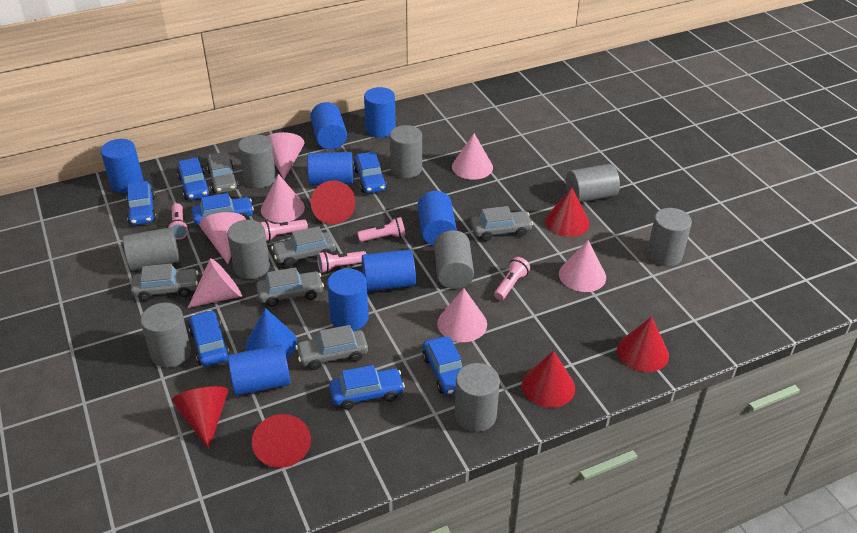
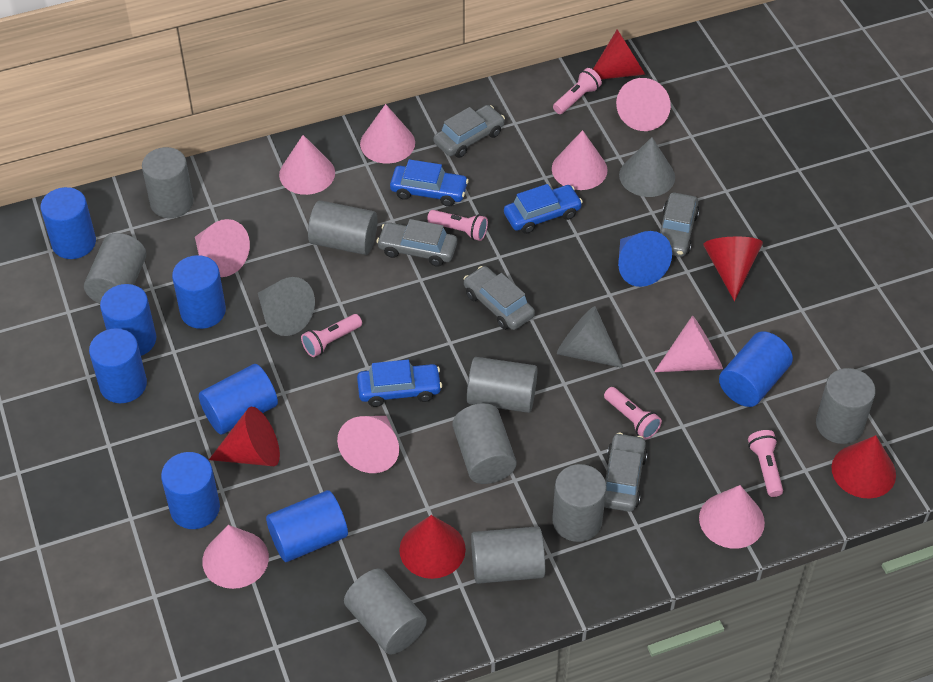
blue car: [126,181,157,225] [177,158,211,200] [189,310,230,367] [192,193,254,225] [329,365,405,410] [353,152,387,193] [422,336,463,396] = 7 -> [357,360,442,407] [390,159,469,207] [504,184,583,234] = 3
grey car: [131,264,198,301] [207,152,239,194] [256,267,324,307] [271,226,336,267] [295,325,368,370] [471,206,533,241] = 6 -> [376,219,457,267] [434,105,505,158] [463,266,535,330] [604,433,647,512] [660,193,699,257] = 5
grey cone: none = 0 -> [258,277,315,336] [557,306,623,368] [619,137,675,197] = 3
pink cone: [188,258,242,308] [199,212,246,264] [261,174,305,223] [266,132,304,179] [437,288,487,342] [452,133,493,180] [559,240,606,292] = 7 -> [195,219,250,277] [202,525,269,589] [279,135,335,195] [337,416,399,473] [360,104,415,164] [552,130,608,190] [616,78,671,131] [654,315,723,372] [699,485,765,549] = 9
red cone: [171,386,229,450] [252,414,311,468] [311,180,356,224] [522,351,575,408] [545,188,589,237] [617,317,669,372] = 6 -> [209,407,280,466] [399,515,466,579] [593,29,645,79] [703,237,763,301] [831,435,896,499] = 5

